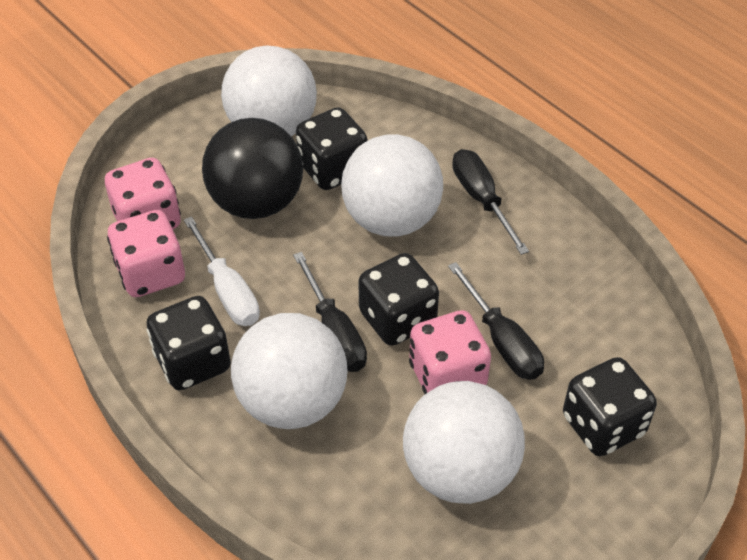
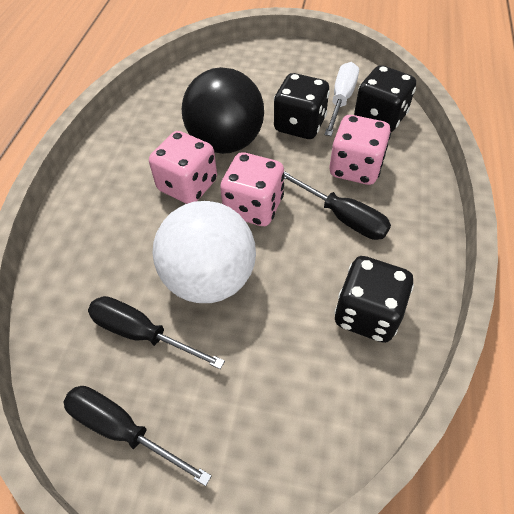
black dice: [147,296,231,390] [296,107,368,190] [358,253,439,346] [563,357,657,456] = 4 -> [274,73,330,139] [334,256,414,343] [354,65,416,132] = 3
white ball: [221,45,317,136] [231,313,347,429] [341,134,443,237] [403,381,525,504] = 4 -> [153,201,256,303] = 1

